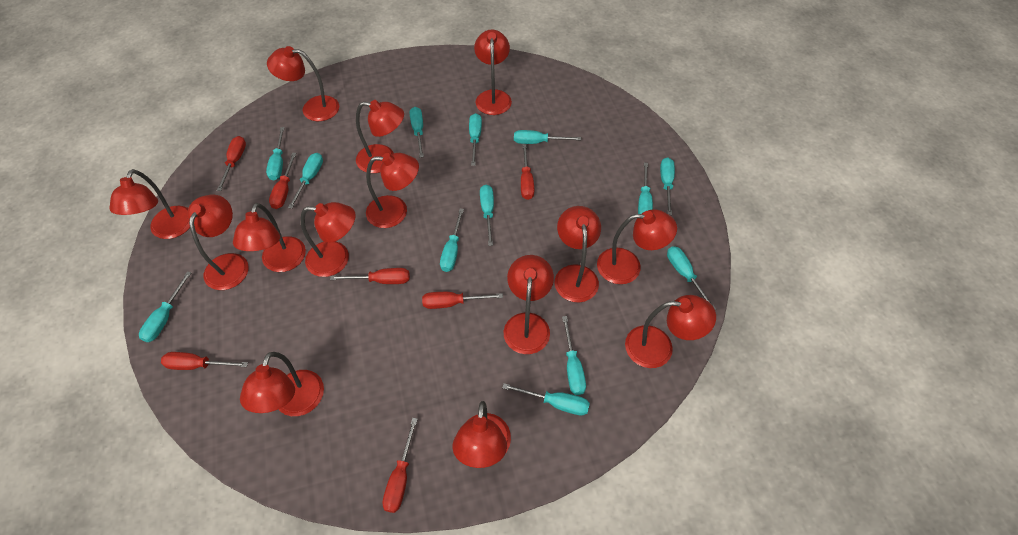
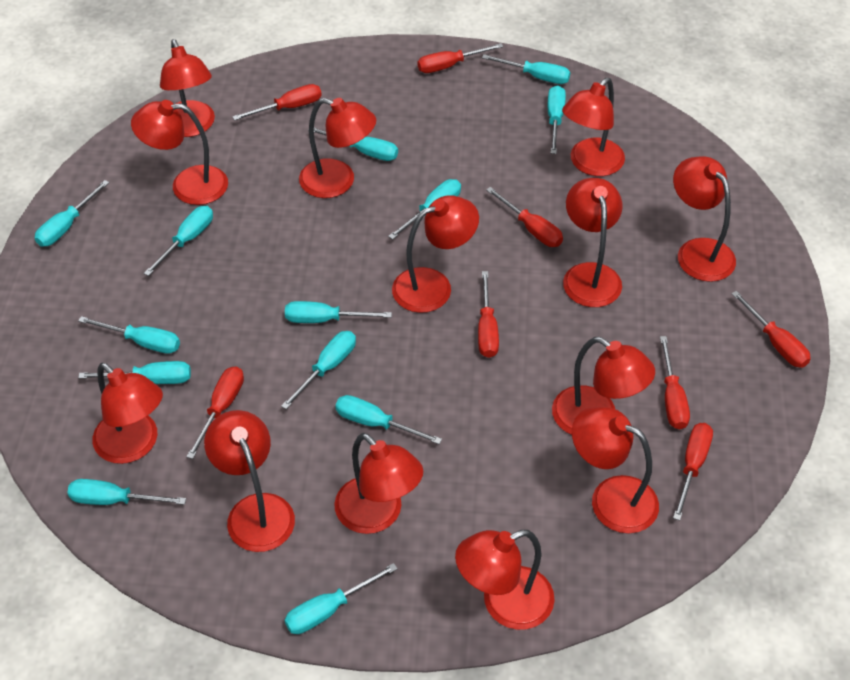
red lamp: [109,169,190,239] [187,195,249,290] [233,203,306,272] [240,352,324,416] [267,46,339,121] [300,202,356,277] [356,100,404,173] [366,153,419,228] [453,401,511,468] [474,29,512,115] [504,255,554,354] [555,206,601,302] [597,209,677,284] [625,295,716,368] = 14 -> [92,362,163,464] [131,100,228,205] [160,39,215,137] [204,410,295,552] [299,98,376,198] [334,433,423,534] [392,195,479,313] [455,530,555,630] [552,337,655,435] [562,78,625,176] [563,178,623,307] [572,407,659,534] [673,156,736,282] = 13
red screwdriver: [161,352,248,370] [217,136,246,191] [269,153,296,209] [330,268,410,284] [382,418,418,513] [422,292,503,309] [521,144,534,200] = 7 -> [187,366,244,459] [232,84,322,121] [418,43,504,73] [478,271,499,358] [486,187,563,247] [660,336,690,429] [673,423,713,521] [731,291,811,368] = 8

